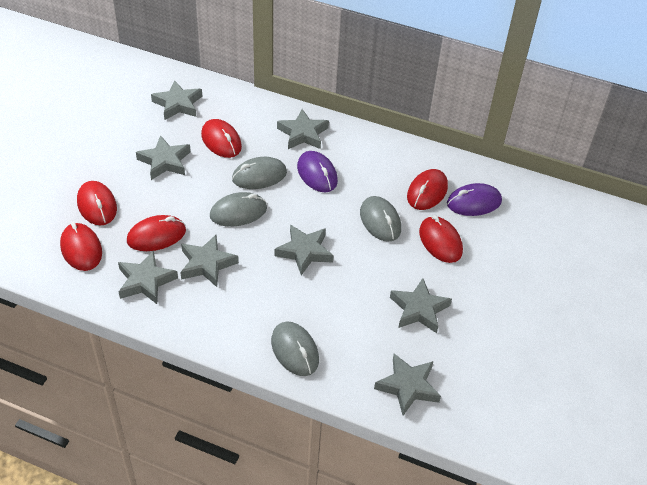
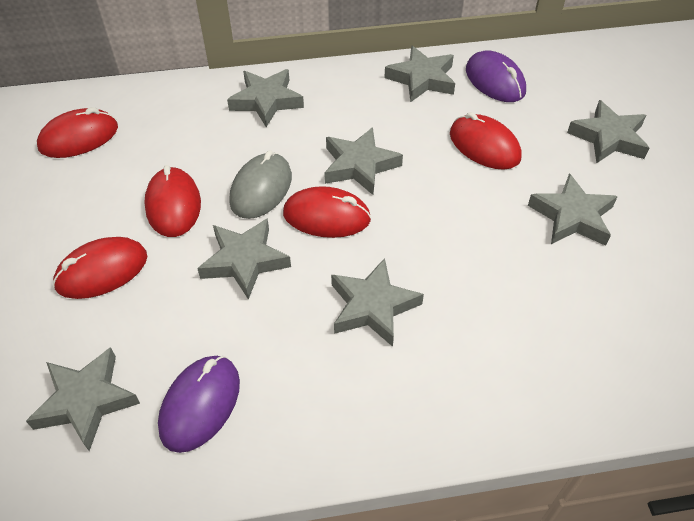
grey mouse: [210,192,267,227] [232,157,287,189] [271,321,319,376] [360,196,401,242] = 4 -> [229,150,292,219] = 1
red mouse: [60,222,102,271] [77,181,117,226] [127,215,186,251] [201,119,242,158] [407,169,448,210] [419,215,463,263] = 6 -> [37,107,118,158] [53,237,148,299] [144,165,201,237] [283,186,371,238] [450,112,522,170] = 5

